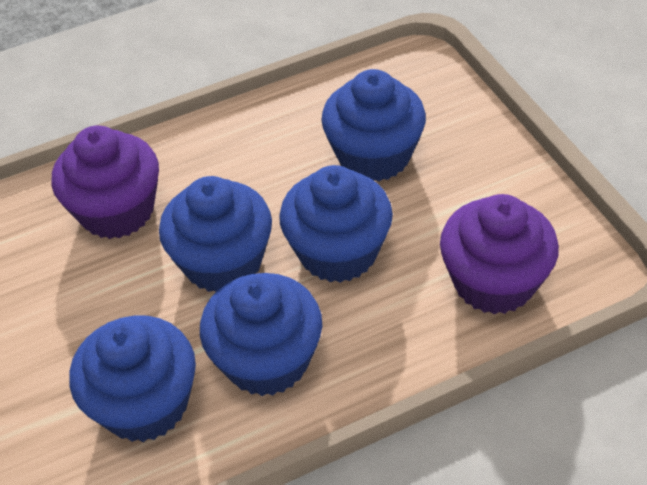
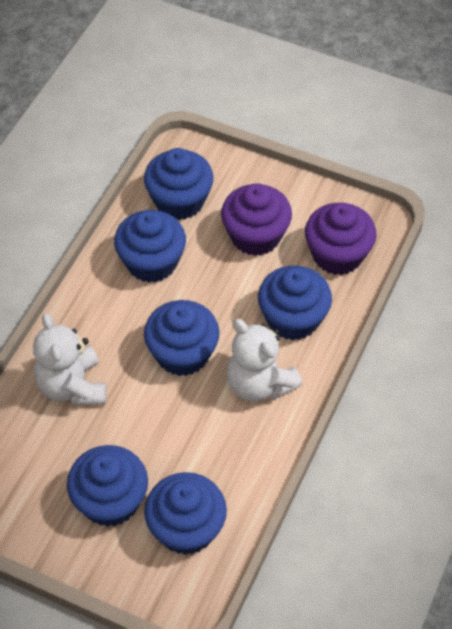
blue cupcake: [69,316,196,442] [159,176,272,292] [200,273,322,396] [279,165,393,283] [321,69,426,182] = 5 -> [67,445,148,527] [114,210,186,283] [144,148,213,220] [144,300,219,376] [144,472,227,555] [258,266,332,341] = 6
white teddy bear: none = 0 -> [33,313,106,405] [227,319,302,402] = 2

